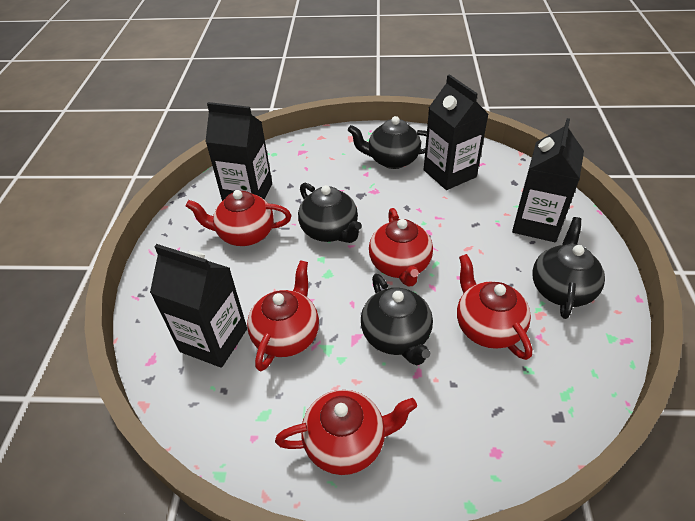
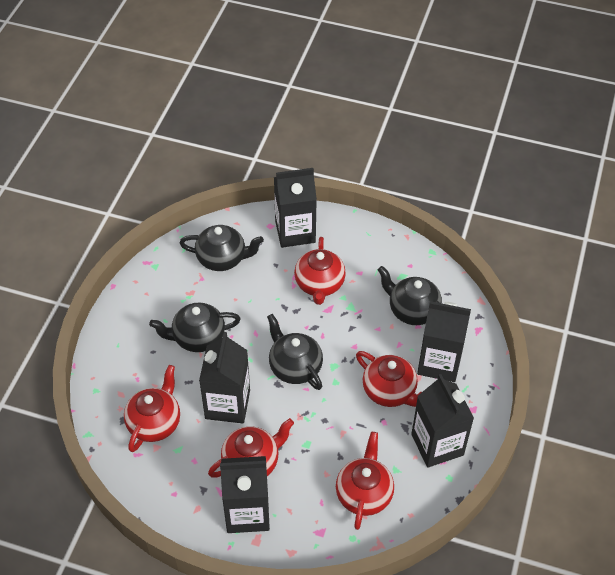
black carton: [150,244,247,368] [205,102,272,201] [424,74,489,190] [512,118,584,242] = 4 -> [199,332,250,423] [220,456,270,533] [274,168,317,248] [411,374,474,468] [417,301,471,382] = 5

